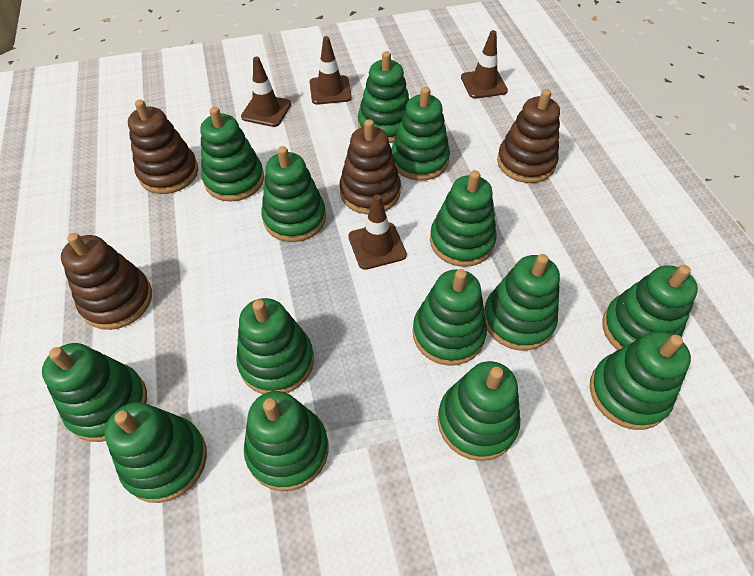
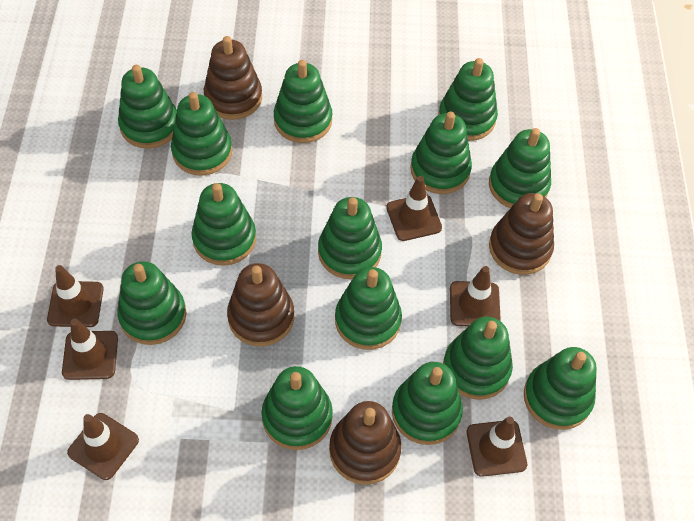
brown traffic cone: [241,57,291,127] [310,36,352,105] [348,194,407,270] [461,30,508,99] = 4 -> [47,265,104,327] [62,319,118,380] [67,413,139,480] [386,176,442,241] [450,266,501,326] [466,417,527,477] = 6

